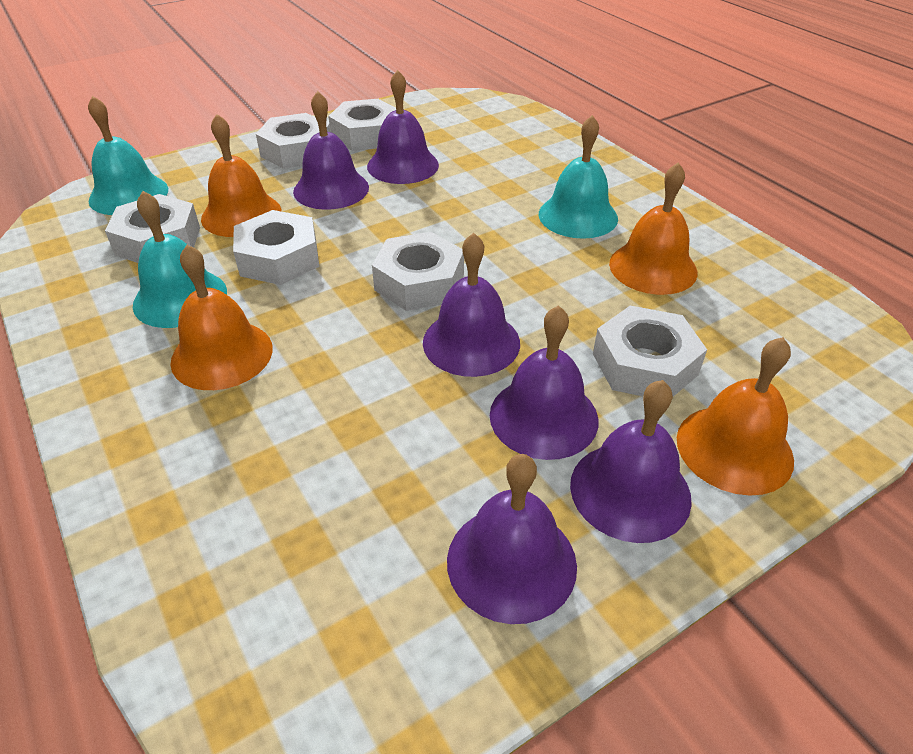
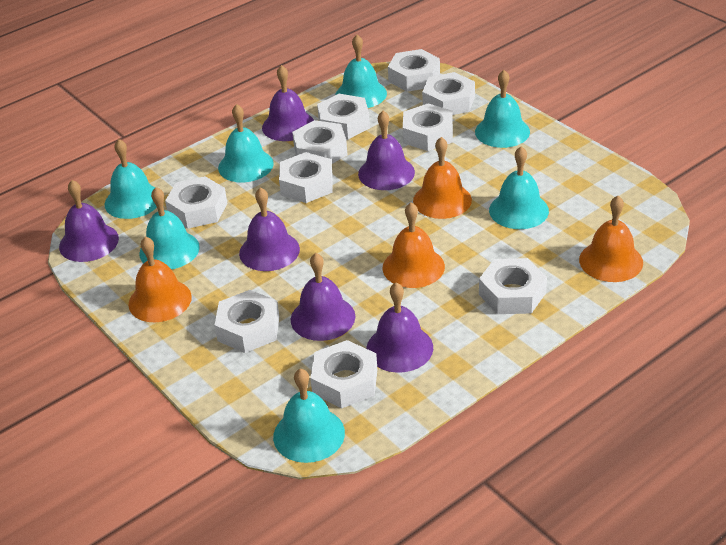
turquoise bell: [88,96,168,215] [133,191,227,328] [539,115,618,239] = 3 -> [104,139,157,219] [139,187,200,270] [218,104,274,182] [273,368,345,463] [336,35,387,108] [475,70,530,148] [489,146,549,229] = 7
white nut: [105,194,200,263] [233,210,319,285] [256,113,331,169] [328,99,396,151] [372,232,464,311] [593,306,707,397] = 6 -> [165,176,228,229] [215,290,279,353] [279,152,333,203] [292,120,348,164] [310,340,377,409] [317,94,370,139] [388,49,440,92] [403,104,453,151] [422,72,475,115] [479,258,547,314] = 10

